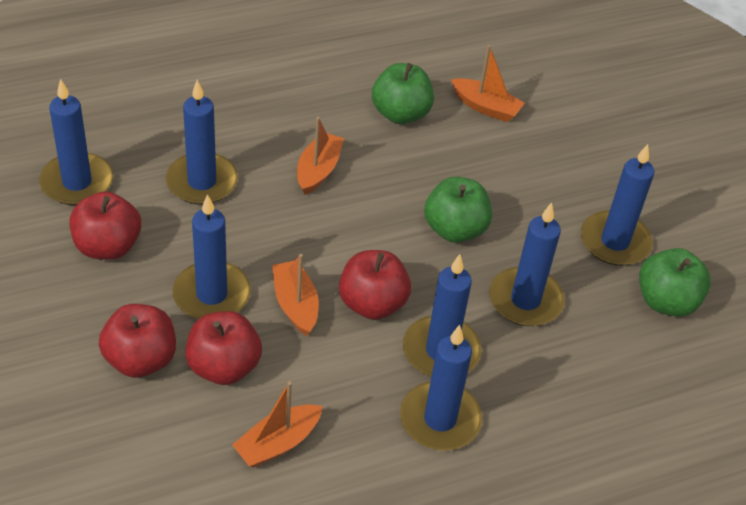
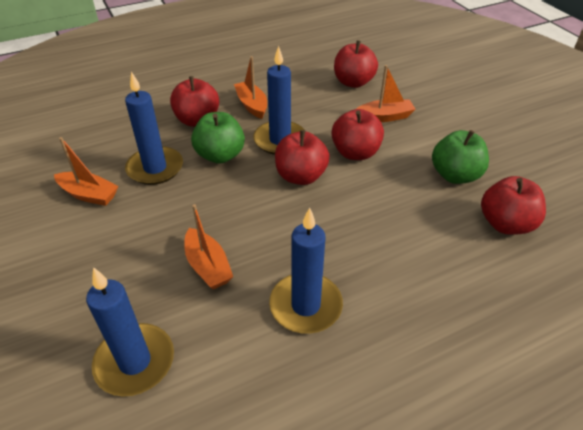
blue candle: [39,79,113,205] [166,80,238,205] [173,194,251,319] [400,325,482,451] [403,254,481,377] [489,202,565,326] [581,144,654,266] = 7 -> [86,267,174,397] [125,72,183,185] [253,46,304,155] [269,208,343,334] = 4
green apple: [372,63,434,124] [424,177,492,243] [639,248,711,317] = 3 -> [191,112,245,164] [432,130,489,184] = 2
red apple: [70,191,141,260] [99,304,176,378] [185,311,262,385] [339,250,411,320] = 4 -> [170,76,219,127] [275,130,330,185] [331,109,384,160] [334,40,378,88] [481,176,546,235] = 5

